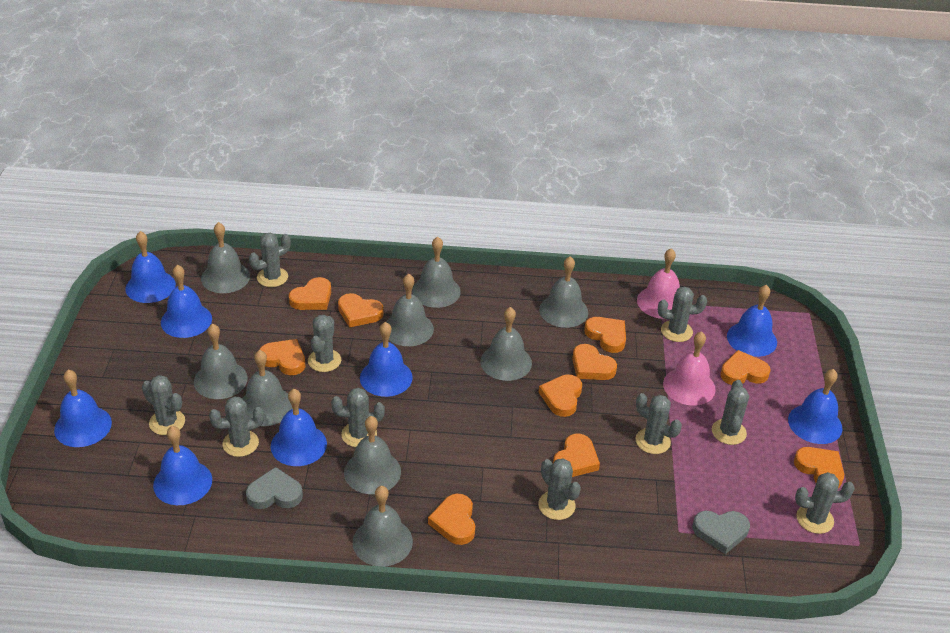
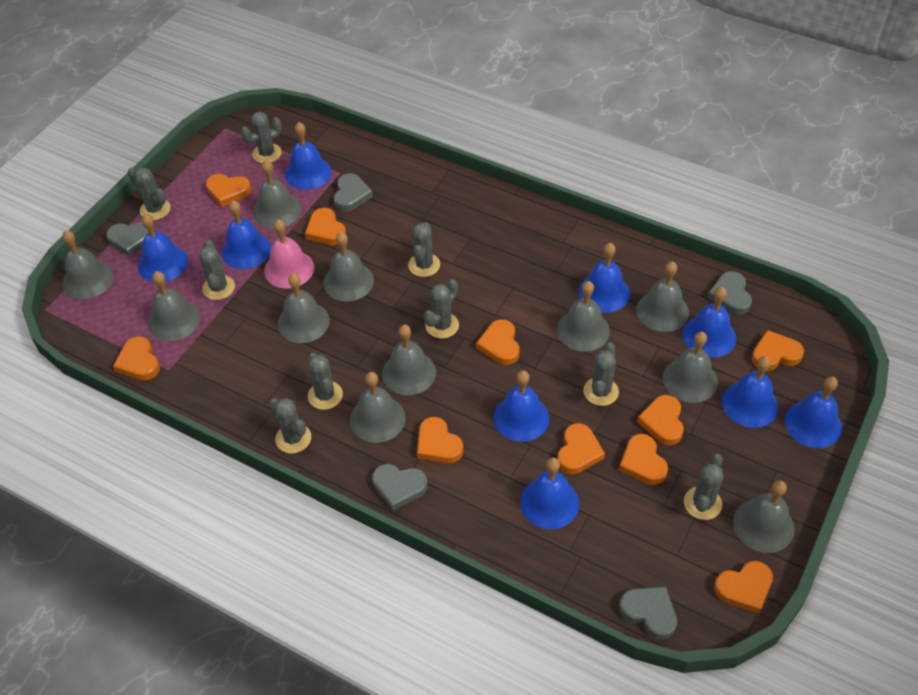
blue bell: [54,370,112,447] [125,231,176,303] [153,426,212,505] [161,265,212,338] [271,389,327,466] [360,322,413,397] [727,285,777,357] [788,369,842,444] = 8 -> [138,214,188,282] [222,200,271,269] [285,122,332,190] [493,370,549,442] [520,457,579,529] [578,243,630,313] [682,287,736,358] [722,356,778,428] [785,376,842,448] = 9
grey bell: [194,324,248,399] [201,222,250,293] [242,350,293,426] [344,416,401,494] [353,486,413,566] [386,274,434,346] [412,237,461,308] [480,307,532,381] [539,256,588,328] = 9 -> [62,230,113,299] [148,271,200,341] [253,160,301,228] [278,273,330,343] [324,232,374,301] [350,372,406,443] [382,325,436,395] [557,281,610,352] [636,261,689,332] [663,332,718,403] [733,480,794,553] = 11
grey cactus: [142,375,185,435] [209,396,264,457] [249,233,291,287] [308,315,341,372] [331,388,385,447] [538,458,581,520] [636,393,682,454] [658,286,707,342] [712,380,749,445] [795,472,855,534] = 10 -> [128,167,171,220] [199,240,235,300] [241,112,282,163] [269,398,311,454] [308,353,343,410] [408,222,440,277] [424,279,459,339] [583,342,619,406] [684,454,723,520] = 9
grey heart: [246,467,303,509] [692,511,750,554] = 2 -> [106,222,149,257] [334,173,373,212] [372,464,427,510] [619,587,677,640] [707,271,752,315] = 5
pink bell: [637,248,680,319] [663,331,716,406] = 2 -> [264,219,314,289] = 1

